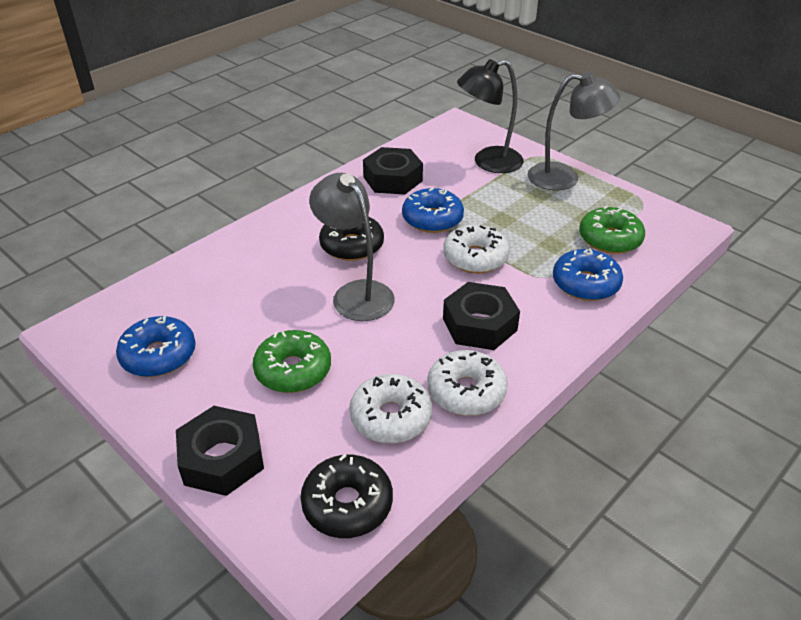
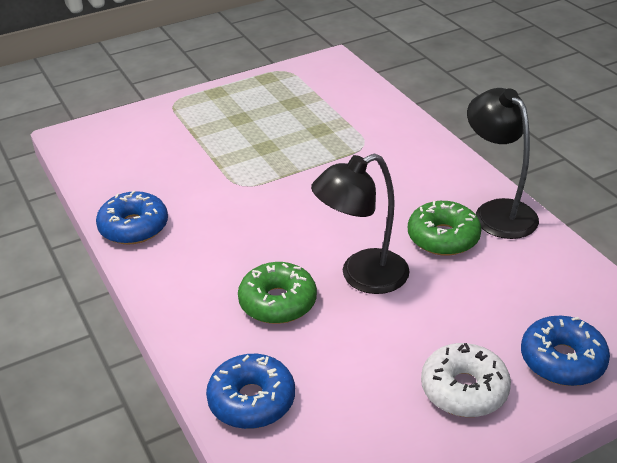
black donut: [300,454,393,538] [319,216,384,261] = 2 -> none = 0
black lamp: [457,59,524,173] = 1 -> [311,153,409,294] [467,88,539,239] = 2
black nut: [176,406,264,496] [363,147,423,195] [443,282,520,350] = 3 -> none = 0
grey lamp: [309,173,395,321] [528,72,620,190] = 2 -> none = 0
white donut: [349,374,432,444] [427,350,508,416] [443,225,510,273] = 3 -> [421,343,511,417] = 1

